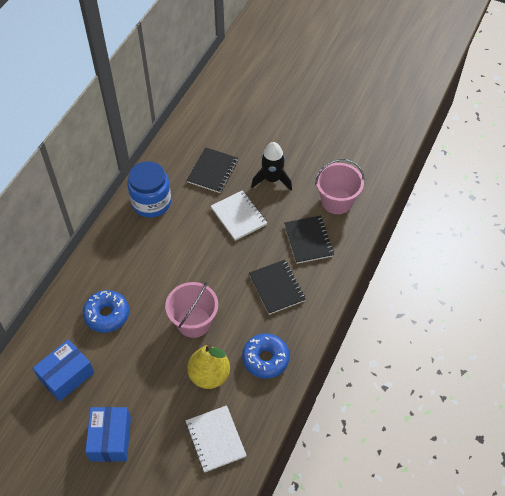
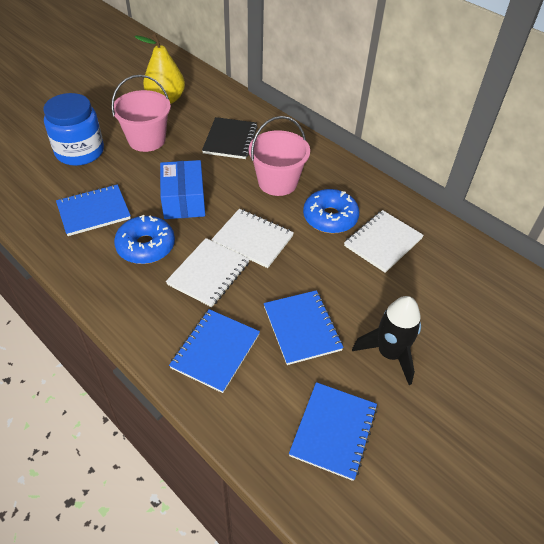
black notebook: [186,147,238,193] [249,260,306,315] [284,216,334,264] = 3 -> [202,117,257,159] = 1
blue box: [33,340,94,402] [85,407,131,462] = 2 -> [160,160,205,219] = 1
blue notebook: none = 0 -> [56,184,131,236] [169,309,260,393] [264,290,344,365] [289,382,377,481] = 4
white notebook: [186,405,247,473] [211,190,267,241] = 2 -> [166,238,250,307] [212,209,294,268] [344,210,424,273] = 3

